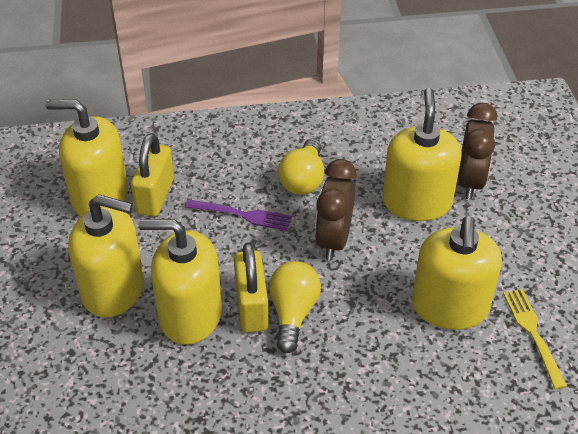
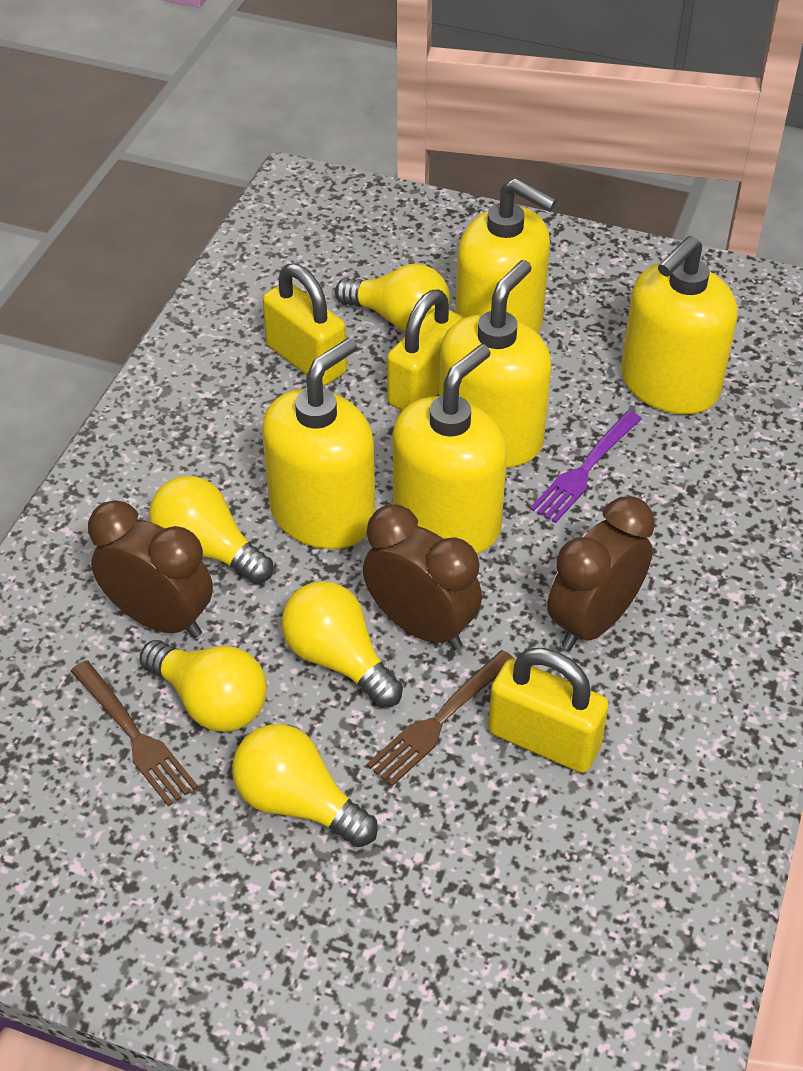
brown clock: [315,159,356,261] [458,103,497,200] = 2 -> [88,500,213,638] [363,504,482,650] [547,496,655,650] = 3
brown fork: none = 0 -> [71,660,198,806] [366,650,515,786] = 2
yellow fork: [503,289,567,389] = 1 -> none = 0
yellow light bulb: [269,261,321,353] [278,138,324,195] = 2 -> [140,640,267,732] [149,476,273,584] [232,724,378,847] [282,581,403,708] [335,264,450,332] = 5
yellow padlock: [131,133,174,217] [234,242,269,333] = 2 -> [263,263,347,386] [387,289,464,411] [488,648,609,773] = 3

